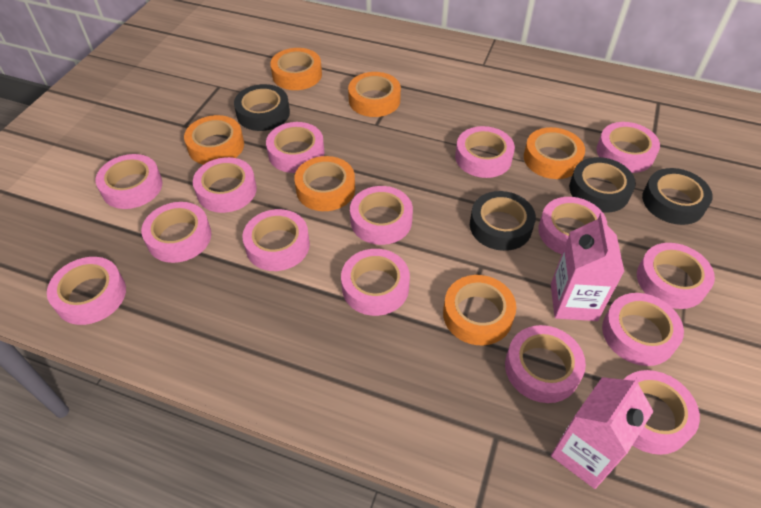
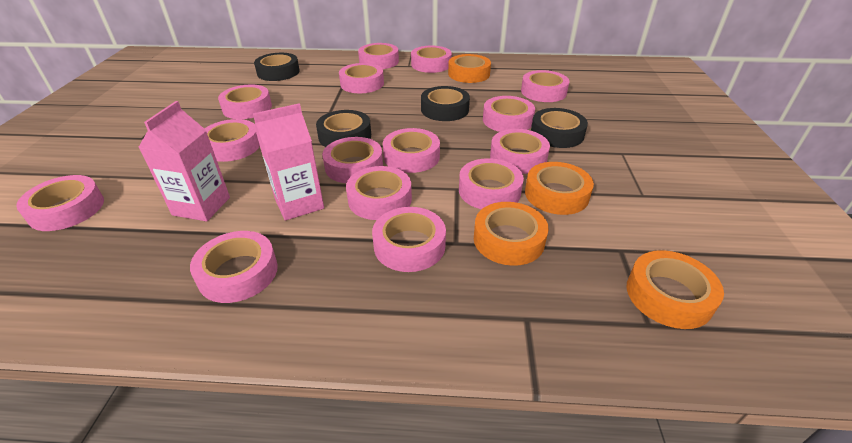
orange tape: [184,115,244,165] [270,48,322,90] [294,156,355,211] [348,72,401,117] [443,275,516,345] [524,127,585,179] = 6 -> [448,54,491,83] [474,202,549,266] [525,162,594,215] [627,250,724,329] = 4

